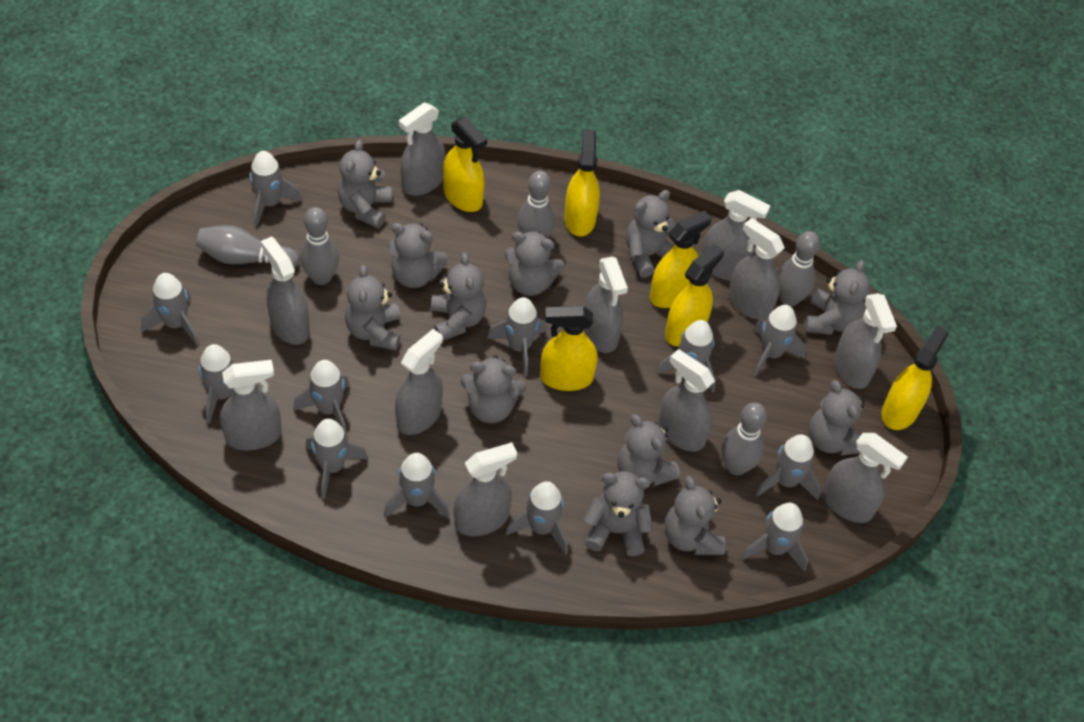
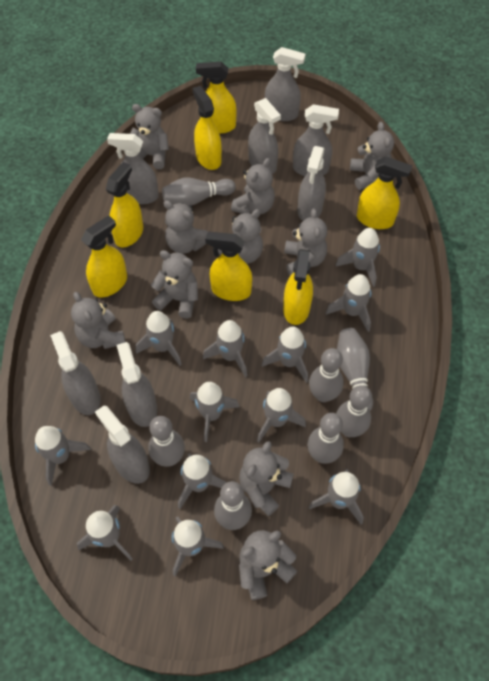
grey bowling pin: [196,225,300,268] [300,207,340,285] [517,170,555,238] [721,402,767,475] [777,231,820,307] = 5 -> [148,416,185,467] [162,177,236,206] [214,481,252,530] [307,413,344,464] [309,348,344,402] [336,385,372,437] [337,328,373,411] = 7
grey spray bottle: [220,360,282,450] [261,237,310,345] [395,329,443,435] [399,102,445,196] [454,442,517,536] [584,257,628,353] [658,349,715,451] [701,190,771,281] [728,218,785,320] [822,433,908,523] [834,293,897,389] = 11 -> [50,331,101,415] [95,405,150,484] [107,133,159,204] [117,342,157,427] [248,98,281,174] [265,47,305,121] [293,104,339,176] [298,146,326,221] = 8
grey teddy bear: [338,139,392,228] [345,265,400,351] [389,223,448,288] [431,253,486,340] [461,356,526,423] [504,231,565,296] [583,471,653,556] [618,414,680,487] [626,190,676,278] [664,476,725,555] [804,260,870,335] [809,380,865,456] = 12 -> [71,292,125,349] [130,104,169,169] [151,250,198,319] [164,200,207,254] [218,209,263,264] [231,158,275,214] [239,441,294,516] [239,530,297,600] [284,208,327,276] [350,122,394,190] = 10
yellow spray bottle: [443,117,487,212] [540,306,598,391] [564,129,600,237] [650,210,712,308] [665,244,724,346] [881,325,948,430] = 6 -> [81,215,127,297] [106,162,143,247] [193,86,222,170] [196,62,236,134] [205,232,252,301] [283,249,313,325] [357,156,412,229] = 7

